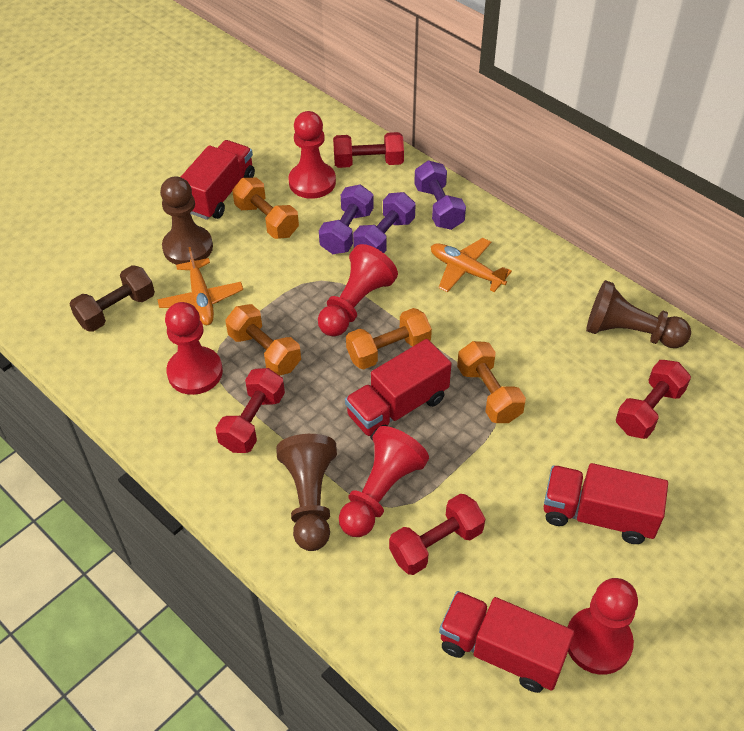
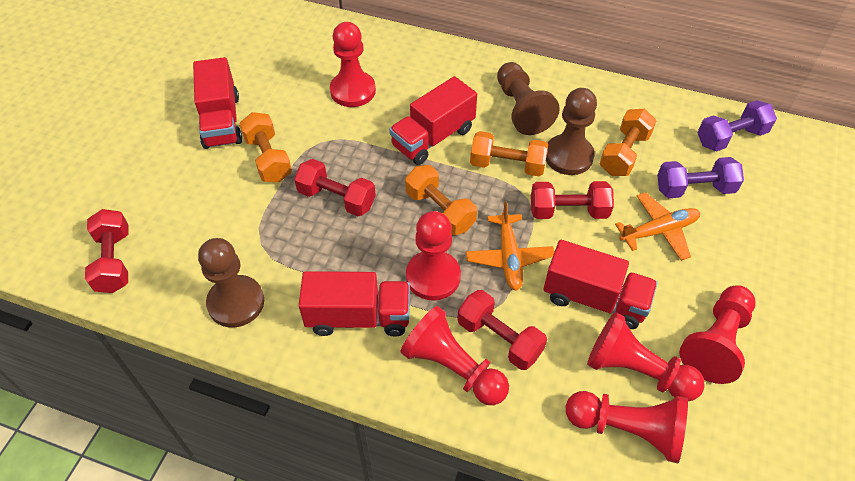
brown dumbbell: [70,265,155,332] = 1 -> none = 0
purple dumbbell: [319,184,374,254] [353,192,416,253] [414,161,466,230] = 3 -> [657,157,744,198] [697,100,777,152] = 2
red pawn: [165,302,223,395] [288,111,336,199] [318,244,398,337] [339,426,429,537] [568,578,638,675] = 5 -> [330,22,376,107] [400,306,509,405] [406,211,461,301] [566,391,688,463] [587,312,705,401] [679,285,755,384] = 6

